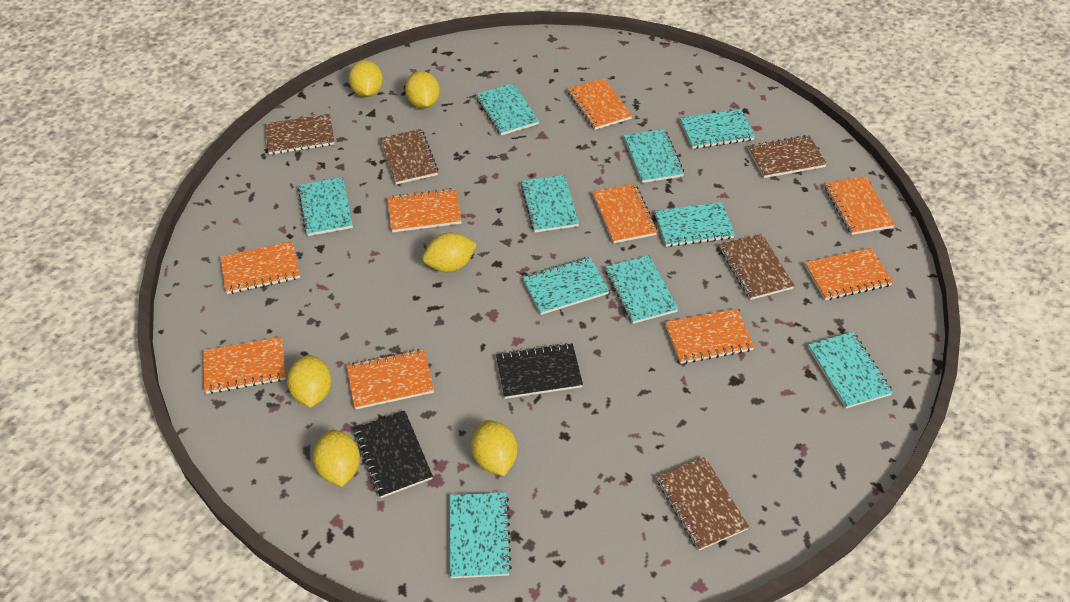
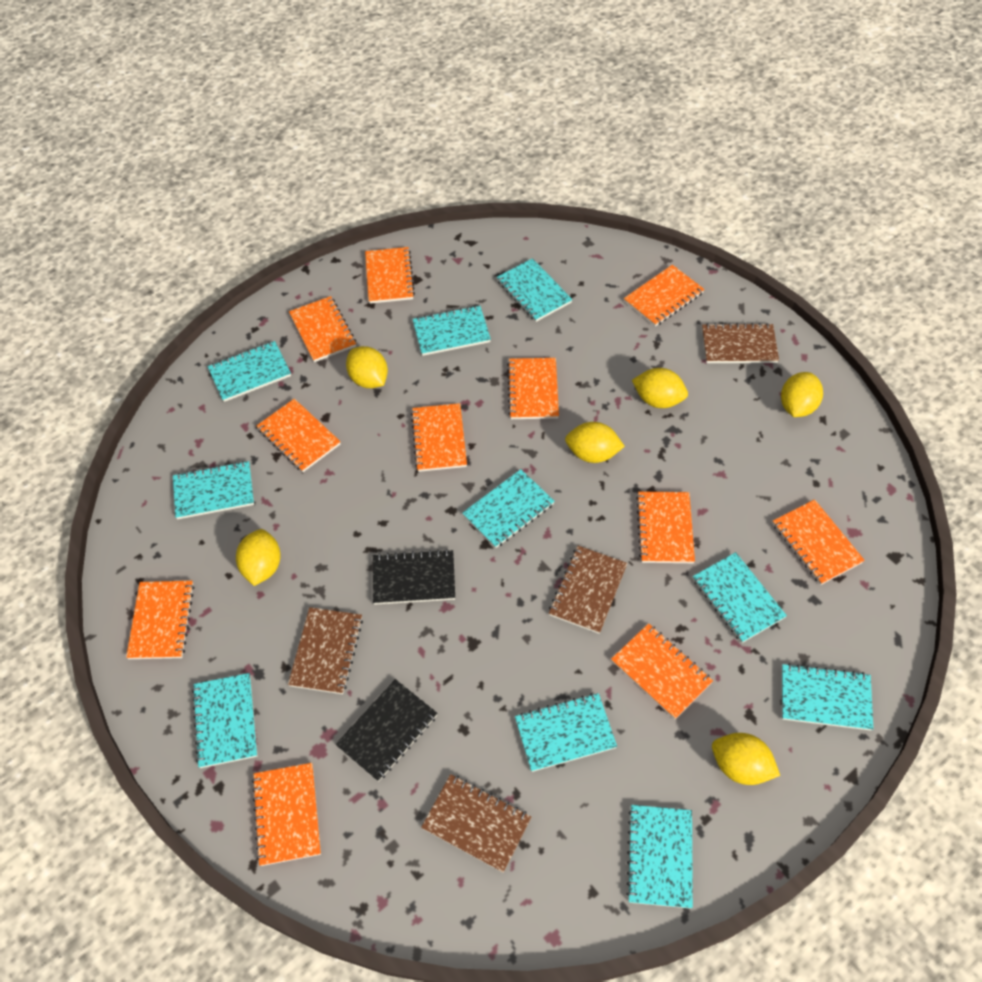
brown notebook: [265,114,334,155] [380,129,439,185] [657,457,749,550] [720,234,795,300] [748,135,827,178] = 5 -> [288,607,363,694] [421,774,531,873] [549,546,627,634] [702,323,779,363] = 4
orange notebook: [203,337,286,394] [220,241,300,294] [347,349,434,409] [387,188,462,232] [568,78,632,130] [593,184,657,244] [665,309,754,364] [805,248,893,300] [824,176,895,235] = 9 -> [126,581,194,659] [252,763,321,866] [256,399,341,472] [289,296,356,362] [365,247,415,304] [411,403,467,472] [507,358,559,419] [611,623,713,719] [624,265,705,327] [636,491,695,563] [772,499,865,585] = 11

